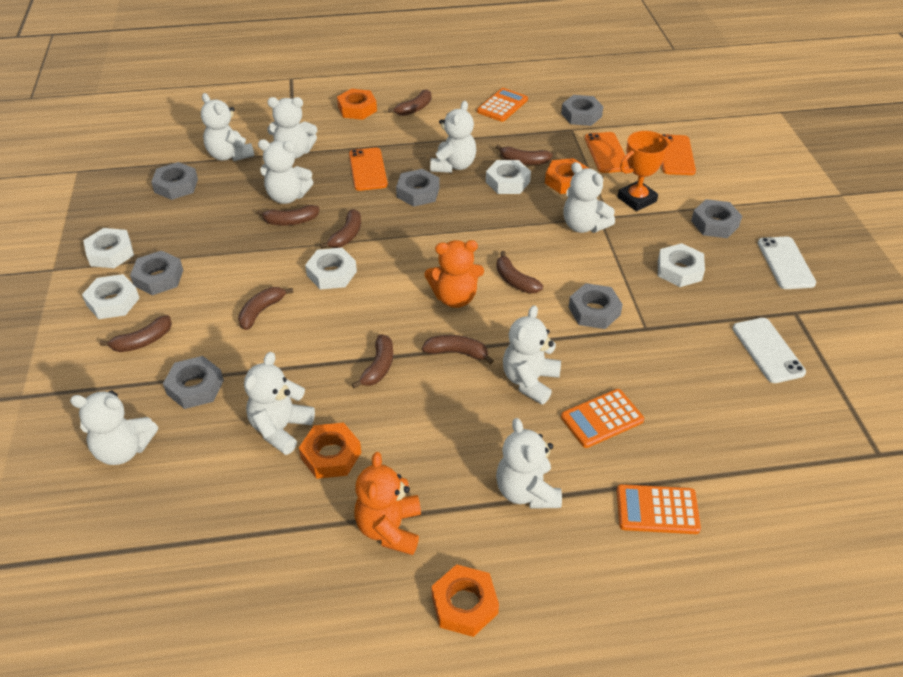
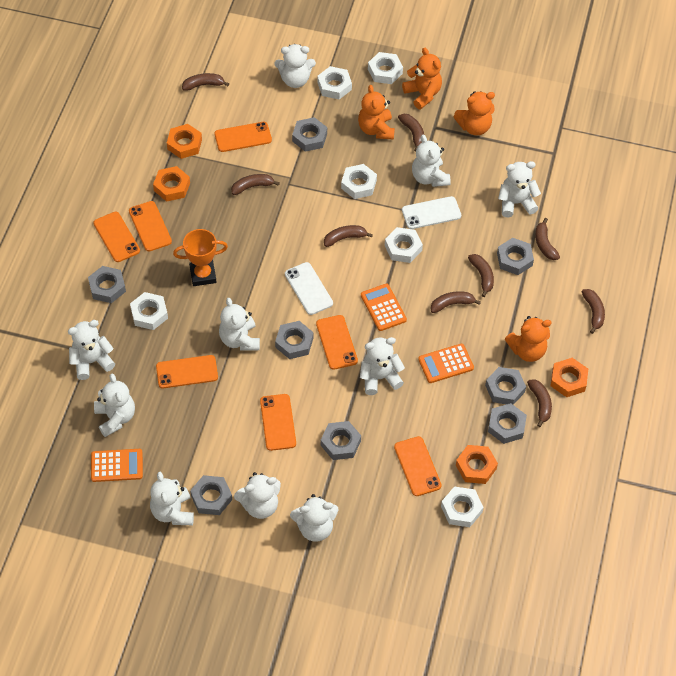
grey nut: [130,251,183,295] [151,162,198,200] [163,356,224,409] [396,169,440,207] [561,95,604,126] [568,283,623,329] [691,199,742,238] = 7 -> [88,266,126,303] [190,475,232,515] [275,321,313,359] [292,117,327,152] [321,421,361,460] [485,367,526,405] [488,403,527,444] [497,238,534,275] = 8
orange phone: [349,148,388,191] [585,132,630,173] [661,134,696,175] = 3 -> [93,212,140,262] [129,201,172,251] [156,355,218,388] [215,122,272,152] [260,394,296,451] [316,315,358,370] [394,436,442,496] = 7
orange teddy bear: [355,452,421,555] [424,240,484,308] = 2 -> [358,85,395,140] [402,47,442,109] [454,91,495,135] [505,316,552,362] = 4
white nut: [82,274,139,319] [83,228,134,268] [305,248,357,290] [486,160,531,194] [658,243,705,287] = 5 -> [130,292,168,330] [317,66,352,99] [341,164,377,199] [368,52,403,84] [385,227,423,263] [441,486,484,527] = 6
white teddy bear: [70,390,158,465] [201,93,254,161] [244,352,315,455] [258,139,313,204] [267,97,317,158] [430,101,476,173] [496,418,562,509] [503,305,561,405] [563,162,615,233] = 9 -> [68,320,115,380] [94,374,135,437] [150,472,194,525] [219,298,260,351] [234,472,281,519] [275,44,316,88] [290,494,339,542] [360,337,405,395] [412,135,451,187] [498,161,541,217] = 10

